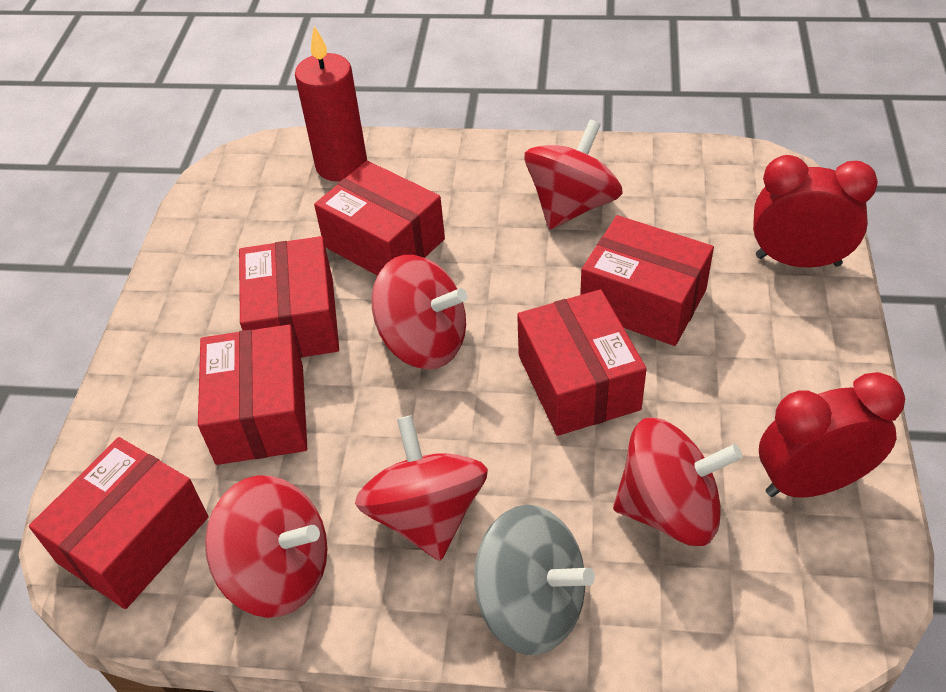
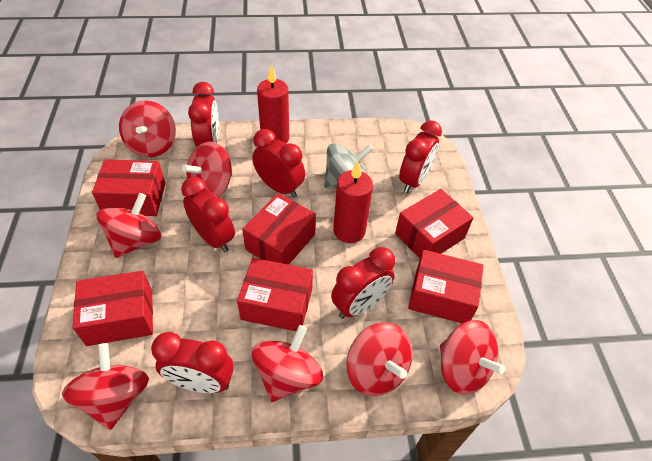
red candle: [295,26,367,182] = 1 -> [257,65,289,144] [333,161,373,243] = 2
red clock: [753,155,878,268] [759,372,905,498] = 2 -> [151,332,234,393] [181,177,235,252] [188,82,219,147] [252,129,305,198] [331,247,395,319] [399,120,442,193] = 6
red spinning top: [205,475,327,618] [355,415,488,561] [371,255,467,369] [524,120,623,229] [613,417,742,546] = 5 -> [62,343,149,430] [97,193,162,258] [119,100,176,157] [182,142,232,198] [251,325,323,402] [347,322,412,396] [440,320,505,395] = 7

